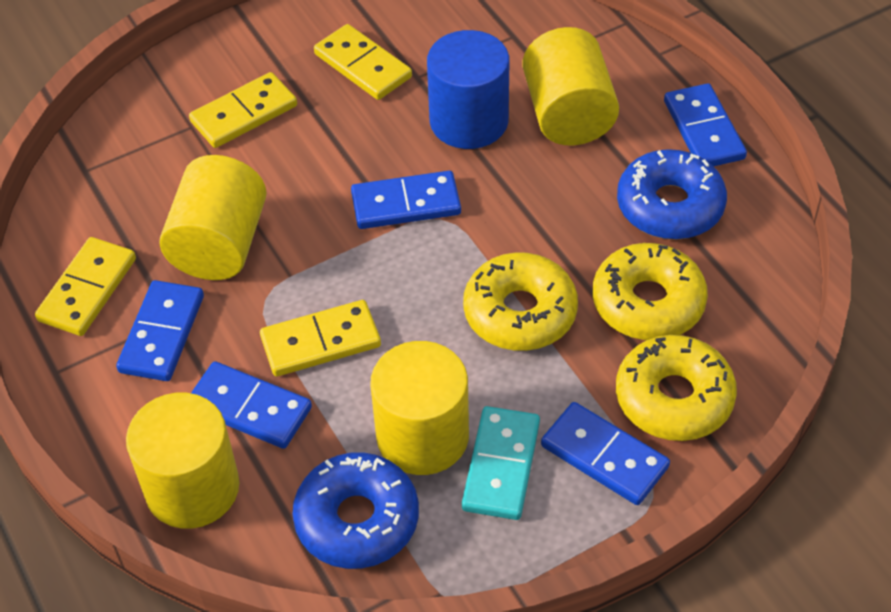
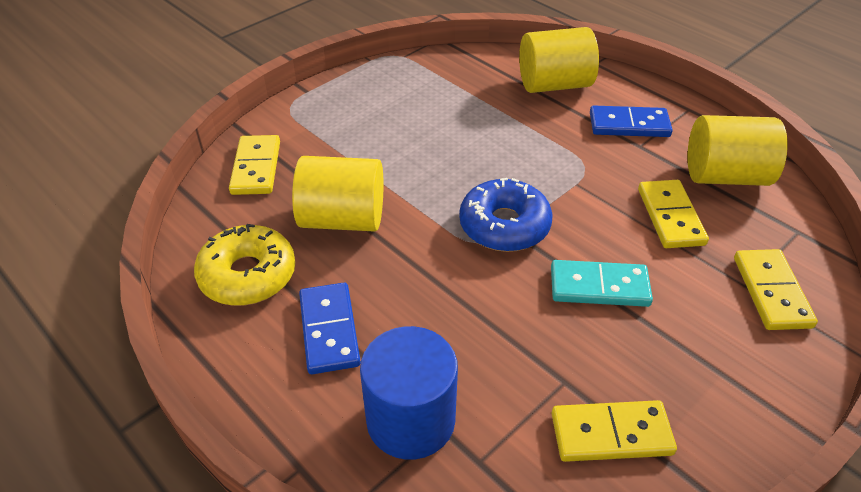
blue domino: [116,280,204,381] [191,361,312,449] [351,171,461,229] [541,402,670,505] [664,83,747,166] = 5 -> [299,283,360,374] [590,106,673,137] = 2
blue donut: [292,452,419,569] [617,149,727,240] = 2 -> [459,178,553,252] = 1
yellow cylinder: [126,393,239,529] [159,155,267,280] [370,341,469,475] [522,27,619,145] = 4 -> [292,156,383,232] [519,27,599,93] [688,115,788,186] = 3
yellow donut: [463,252,578,351] [593,243,708,340] [616,335,737,441] = 3 -> [194,224,295,306] = 1

